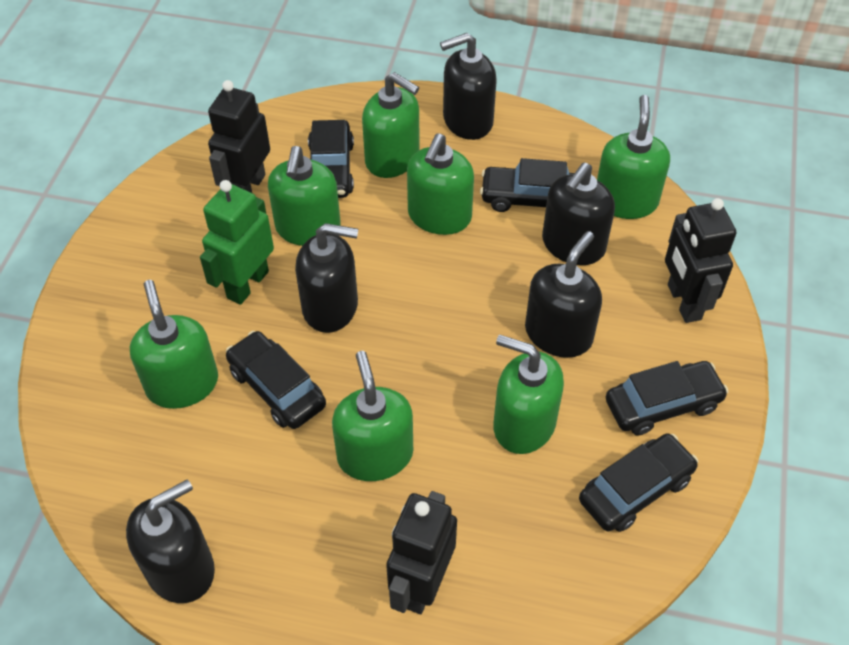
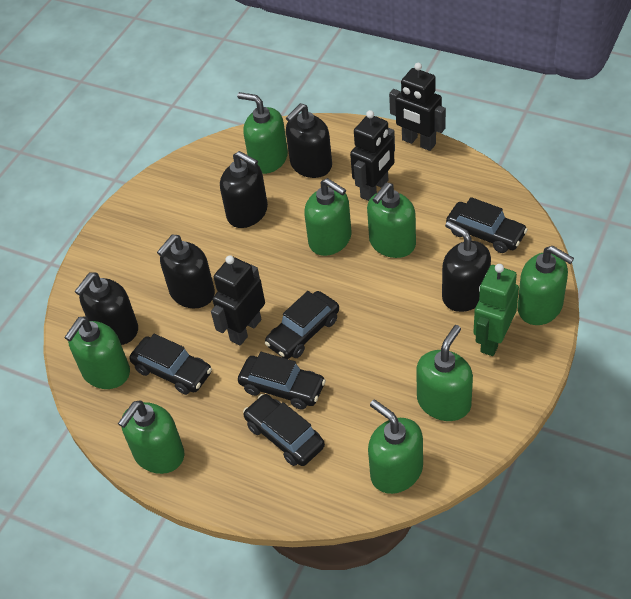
green soap dispenser: [130,280,218,409] [268,146,341,246] [332,351,413,481] [362,72,420,178] [407,133,474,235] [493,335,564,454] [597,95,670,219] = 7 -> [64,317,130,389] [118,400,184,474] [237,92,288,174] [304,178,352,256] [367,182,416,258] [368,400,423,494] [416,325,473,421] [517,246,574,325] = 8

